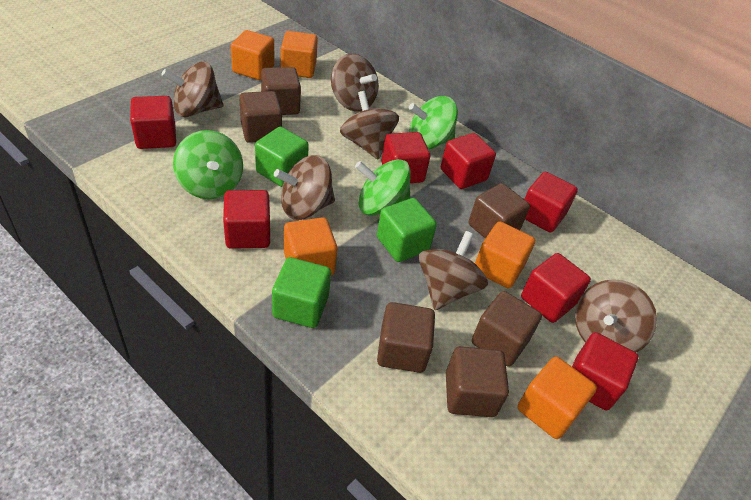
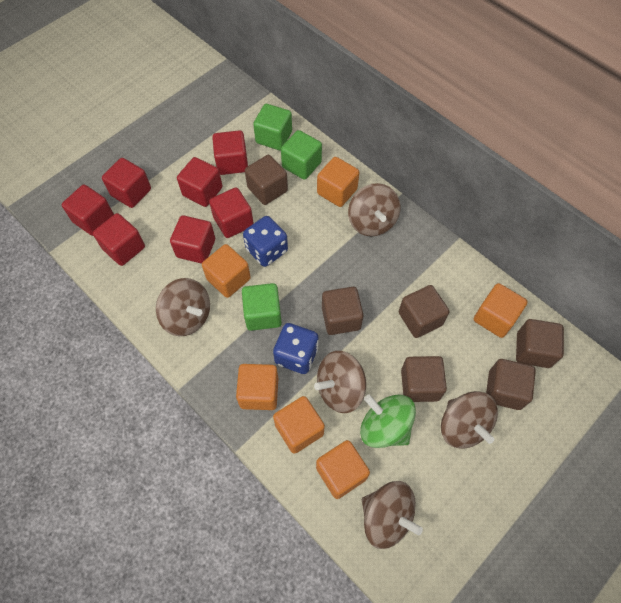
blue dice: none = 0 -> [243,216,288,267] [273,323,319,374] = 2
brown spinning top: [162,61,223,117] [274,155,335,220] [331,53,379,112] [340,91,399,159] [419,231,488,310] [575,279,657,353] = 6 -> [156,278,210,336] [314,351,366,413] [348,183,400,236] [362,481,423,549] [441,391,498,449] = 5
green spinning top: [173,130,243,199] [355,159,411,216] [409,96,458,150] = 3 -> [360,394,416,448] = 1
orange cube: [231,30,274,80] [281,31,318,78] [284,217,337,275] [475,221,535,288] [518,357,597,439] = 5 -> [202,244,251,298] [236,364,278,410] [273,396,325,454] [316,440,370,499] [317,157,360,207] [474,283,528,338] = 6

